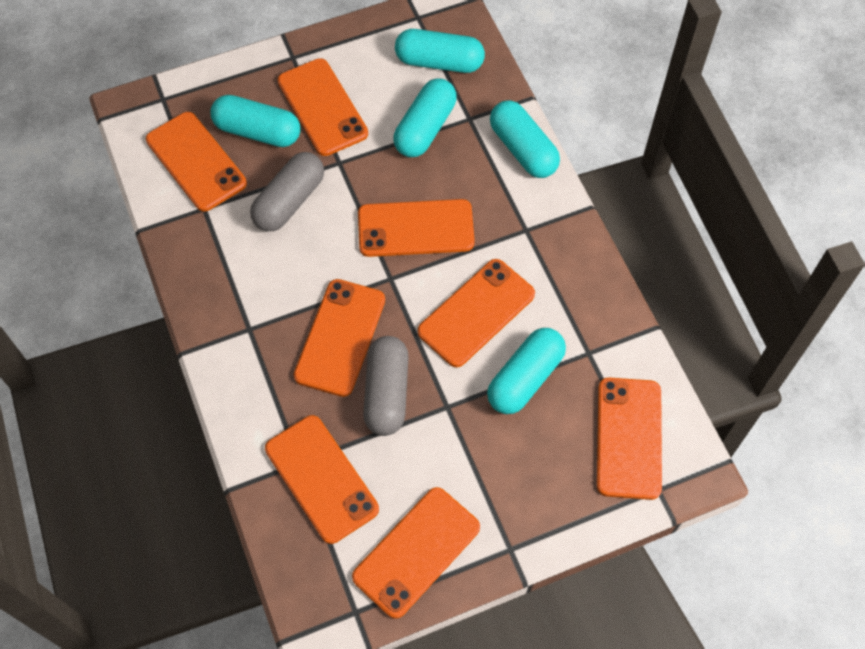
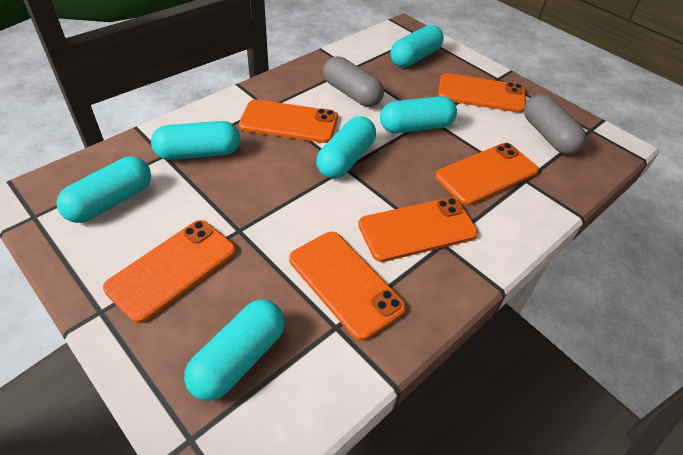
orange phone: [146,112,247,212] [265,415,379,544] [278,58,368,156] [294,279,385,397] [352,487,480,619] [358,199,475,257] [417,259,535,367] [597,377,662,500] = 8 -> [103,220,236,323] [239,99,338,143] [289,232,406,341] [358,198,478,262] [435,143,539,206] [438,73,526,113] = 6
turquoise capsule: [210,95,301,147] [393,79,457,157] [395,29,485,73] [487,328,566,414] [490,100,560,178] = 5 -> [56,157,151,223] [151,121,240,160] [184,300,285,401] [316,116,376,179] [380,96,457,133] [390,25,444,67] = 6

